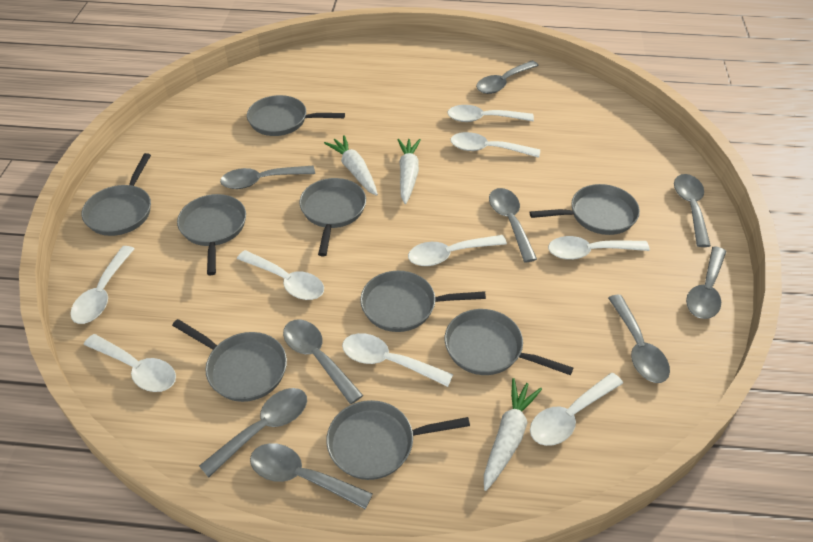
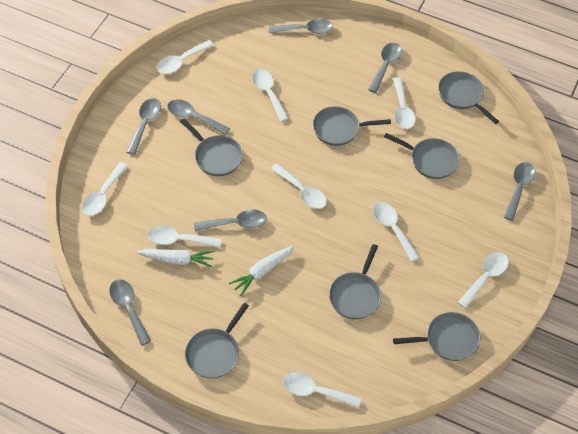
grey pan: [81,153,151,236] [172,319,287,402] [177,194,246,275] [247,95,345,136] [299,178,366,256] [327,400,470,480] [360,271,486,332] [445,309,573,375] [530,184,640,235] = 9 -> [180,119,243,176] [185,303,249,379] [313,106,391,146] [329,244,381,319] [384,133,460,179] [393,312,480,361] [438,71,499,124] = 7
grey spoon: [199,388,307,477] [220,166,315,189] [250,443,373,510] [283,319,363,404] [476,60,539,94] [489,188,537,262] [608,295,670,383] [674,174,711,247] [686,246,726,319] = 9 -> [109,279,151,346] [127,98,161,155] [167,99,230,135] [194,210,267,231] [269,19,333,34] [368,43,402,93] [504,162,536,221] = 7
white carrot: [324,135,378,196] [397,139,421,204] [484,378,542,491] = 3 -> [136,249,214,267] [229,246,294,296] = 2

